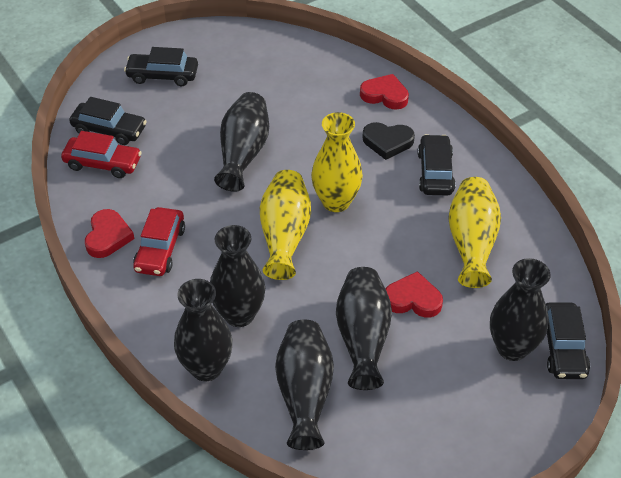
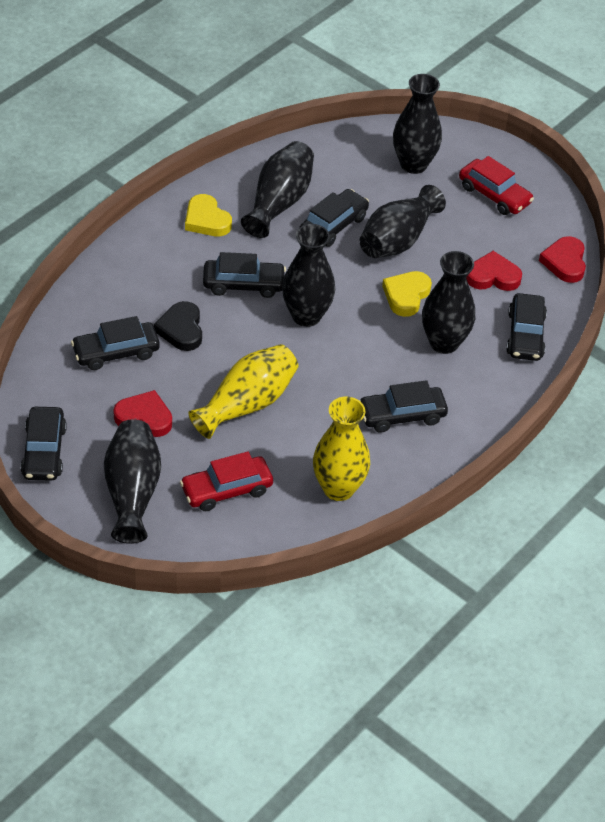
black car: [69,97,147,145] [124,47,198,86] [417,134,456,196] [546,302,590,379] = 4 -> [21,407,67,481] [71,316,160,370] [203,252,286,298] [299,189,369,247] [359,380,448,433] [506,293,547,361] = 6
yellow heart: none = 0 -> [185,194,232,236] [382,271,432,317] = 2
yellow vase: [260,170,311,280] [311,112,363,212] [448,177,501,288] = 3 -> [188,344,299,439] [313,397,370,501] = 2

